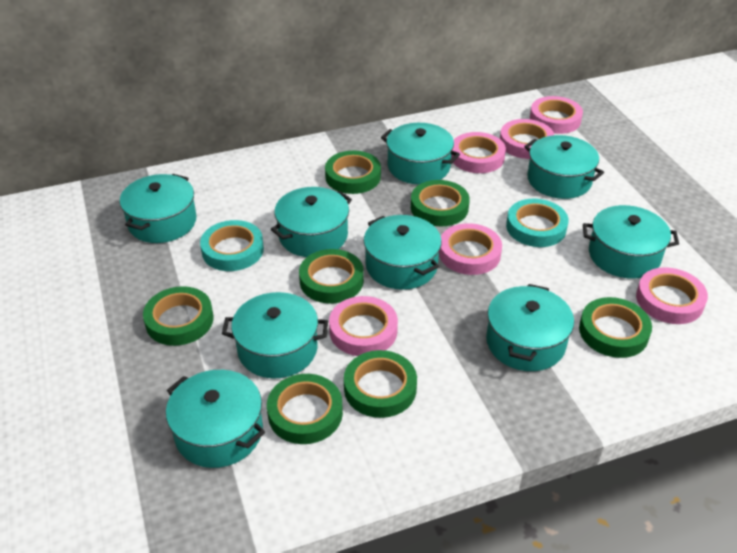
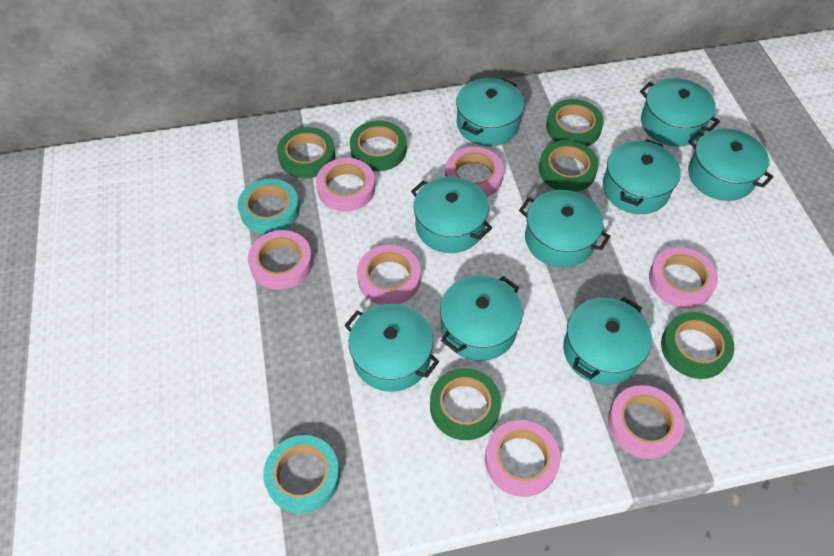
green tape: [143,286,214,346] [267,374,343,444] [299,249,364,304] [325,151,381,194] [344,350,417,418] [411,180,470,226] [579,297,652,358] = 7 -> [277,127,336,178] [350,121,407,171] [430,368,501,440] [539,140,599,192] [546,99,604,146] [661,312,734,379] = 6
pink tape: [329,296,398,356] [439,223,502,275] [451,132,506,173] [500,119,554,159] [530,96,583,134] [636,267,708,324] = 6 -> [248,230,313,290] [316,158,375,211] [357,245,421,305] [445,147,504,197] [485,420,561,497] [608,385,684,459] [649,247,718,308] = 7

